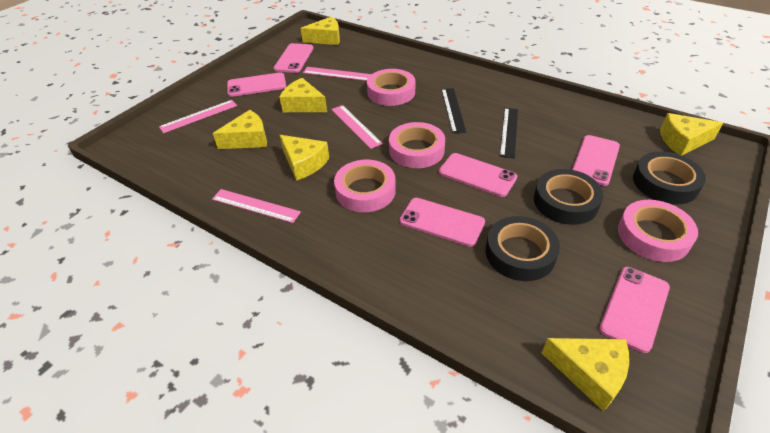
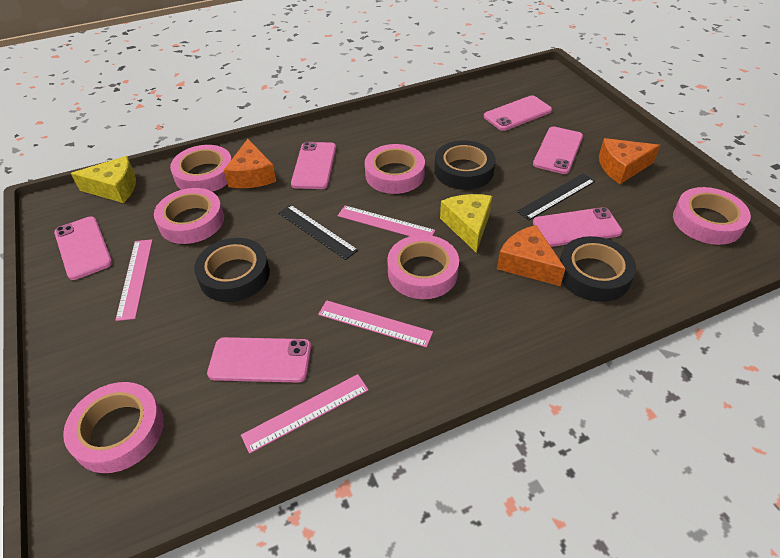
orange cheese: none = 0 -> [224,139,276,188] [497,225,565,286] [599,138,660,184] = 3
pink tape: [334,160,396,212] [367,69,415,106] [389,122,445,168] [618,200,698,262] = 4 -> [63,382,164,473] [154,188,224,244] [170,145,232,192] [365,144,425,194] [387,235,459,299] [673,187,751,245] = 6
yellow cheese: [213,110,267,149] [279,78,327,112] [280,135,329,181] [301,17,340,45] [542,338,629,412] [660,113,723,155] = 6 -> [71,156,136,203] [440,194,492,253] = 2

